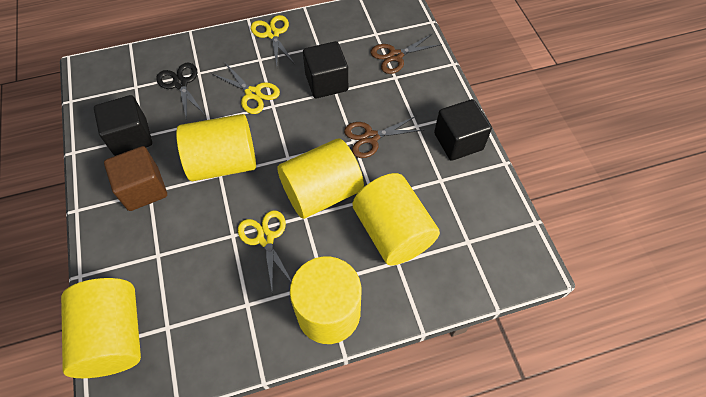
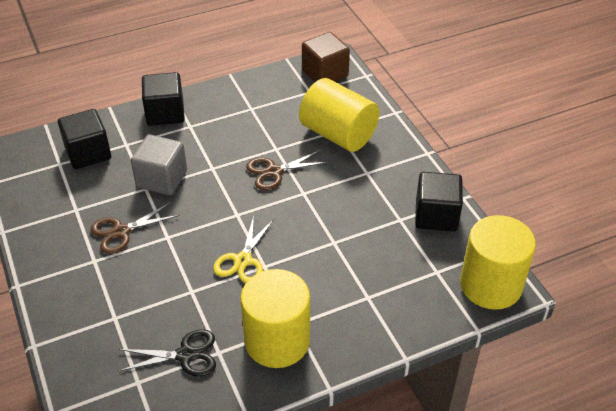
grey cube: none = 0 -> [131,135,187,195] = 1
yellow cylinder: [61,278,141,378] [176,114,256,181] [277,139,364,219] [290,256,361,344] [353,173,440,265] = 5 -> [240,269,310,368] [299,78,379,152] [460,215,536,310] = 3
yellow scissors: [212,63,280,114] [238,210,291,293] [251,15,294,65] = 3 -> [213,216,274,283] = 1

